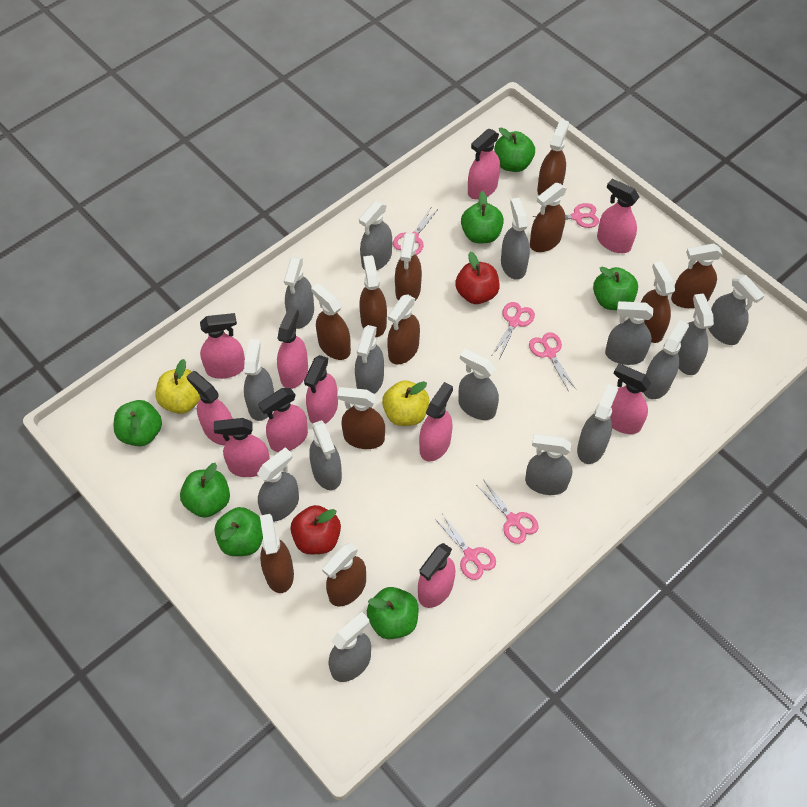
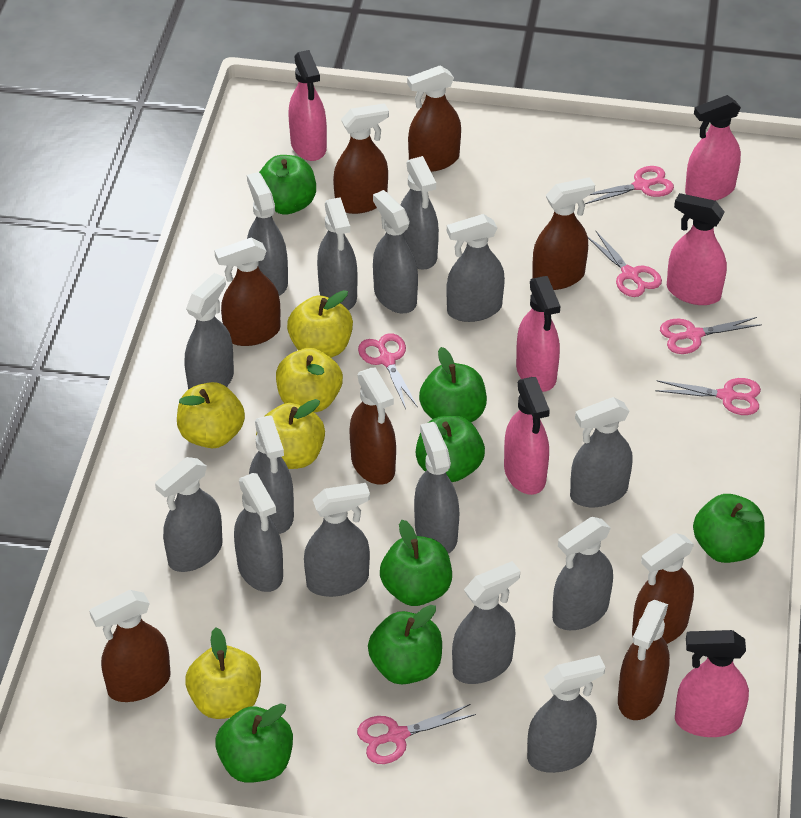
brown spray bottle: [260,514,294,593] [311,283,351,360] [322,543,366,606] [337,387,385,449] [359,255,387,337] [387,294,420,365] [395,233,422,301] [530,183,567,252] [537,119,569,195] [641,261,675,343] [671,244,723,308] = 11 -> [89,590,171,702] [214,237,281,346] [333,103,389,214] [349,368,396,485] [407,65,461,172] [532,177,595,290] [618,599,670,720] [632,533,694,644] = 8
pink spray bottle: [186,371,233,445] [200,313,245,379] [214,418,270,477] [258,388,308,452] [277,307,308,389] [304,355,338,424] [418,543,455,608] [419,382,453,461] [468,129,500,200] [597,179,640,253] [610,364,651,434] = 11 -> [288,50,327,161] [504,377,550,495] [516,276,560,392] [667,193,727,305] [675,630,749,737] [685,95,741,201] = 6
red apple: [290,505,341,554] [455,252,500,304] = 2 -> none = 0
yellow apple: [156,359,201,414] [382,380,429,426] = 2 -> [177,382,245,448] [185,628,261,719] [256,399,325,469] [276,348,343,412] [287,290,353,358] = 5

